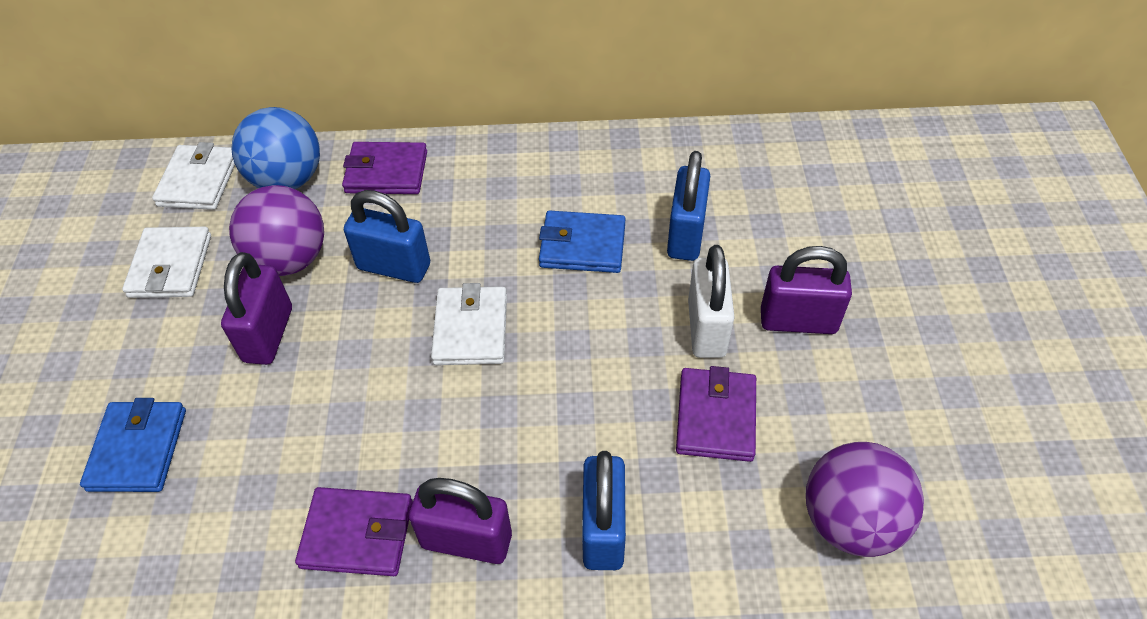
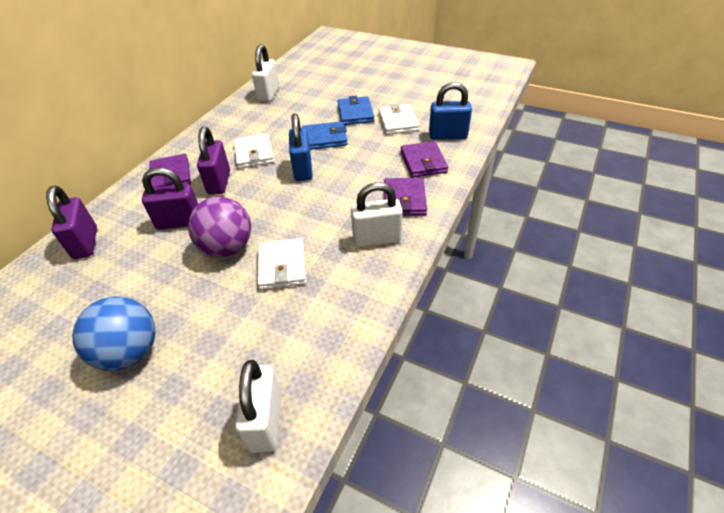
blue padlock: [344,190,430,283] [582,451,626,570] [667,151,710,261] = 3 -> [289,114,313,181] [429,82,472,140] = 2
purple ball: [229,185,324,276] [806,442,924,557] = 2 -> [188,197,251,257] = 1
white padlock: [688,245,735,358] = 1 -> [235,360,282,453] [252,44,279,102] [351,182,403,247] = 3

